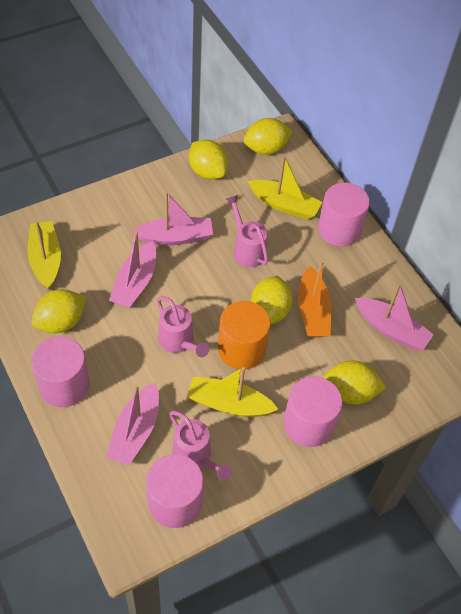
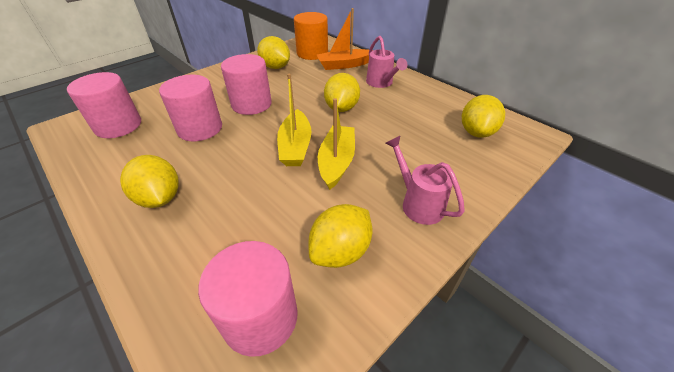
pink boat: [106,383,159,466] [109,231,156,308] [132,192,213,246] [355,283,434,350] = 4 -> none = 0
pink watering can: [157,296,209,357] [169,411,232,481] [226,195,268,267] = 3 -> [366,36,407,88] [386,136,465,225] = 2
yellow boat: [28,221,61,289] [187,367,278,417] [248,155,322,219] = 3 -> [277,74,311,166] [318,98,355,190] = 2

